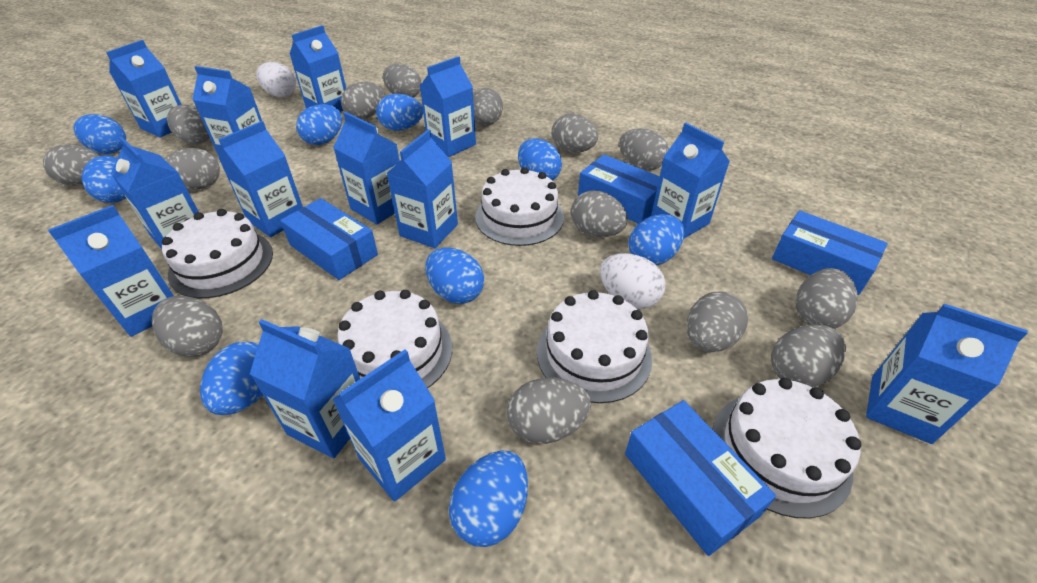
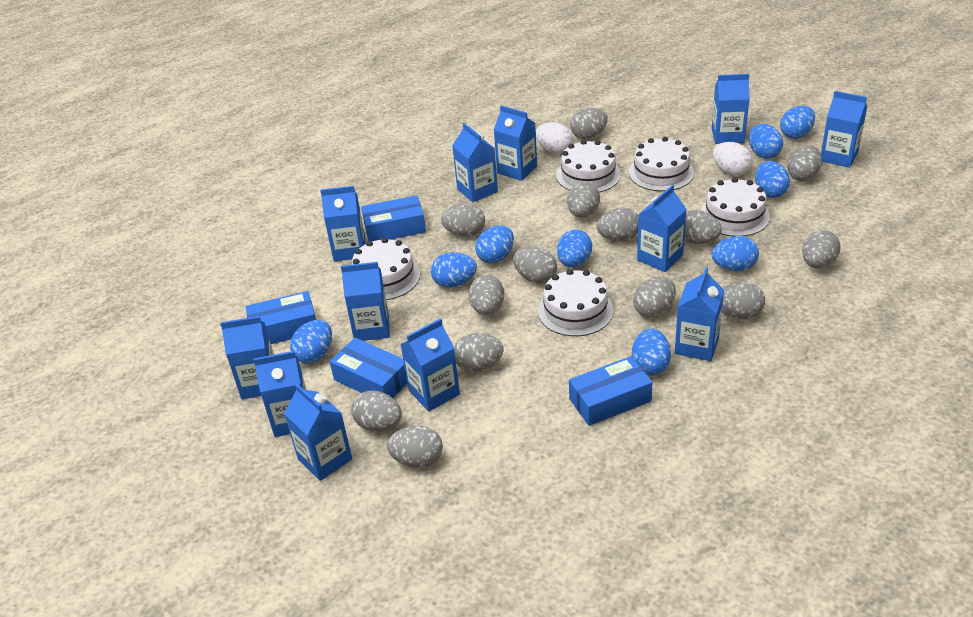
blue carton: [48,205,174,337] [106,40,182,138] [111,136,199,249] [192,66,262,156] [218,121,303,237] [250,319,360,458] [289,25,346,112] [332,350,446,502] [333,112,400,224] [386,129,458,248] [420,56,476,157] [651,123,730,239] [866,304,1028,444] = 13 -> [220,316,274,399] [253,351,306,437] [284,384,352,481] [320,186,366,261] [341,262,390,341] [400,318,460,412] [452,123,498,202] [494,105,537,181] [637,185,687,272] [675,267,724,361] [712,74,750,144] [821,91,867,168] = 12

